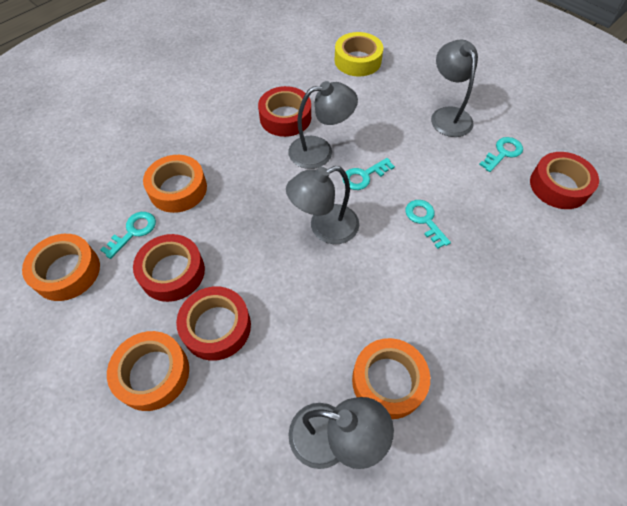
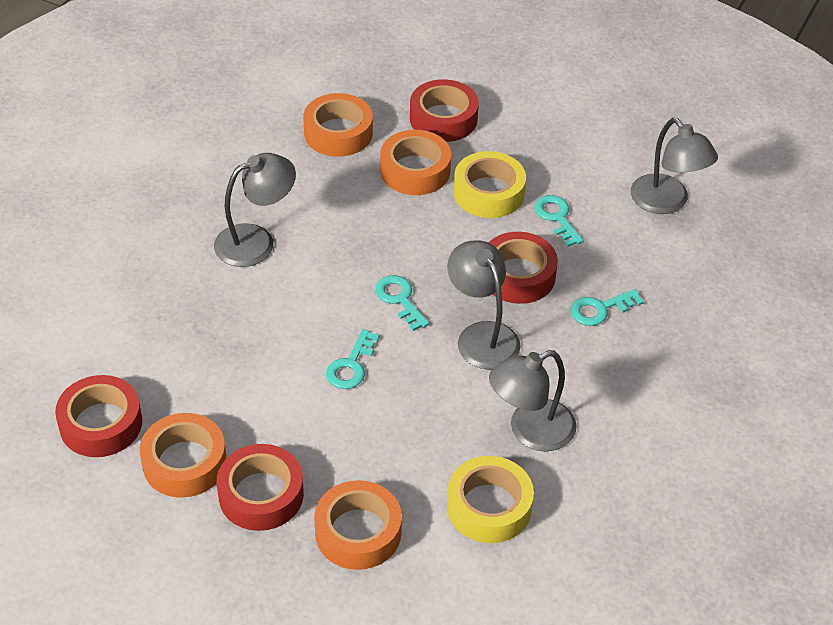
yellow tape: [334,32,383,77] = 1 -> [447,456,534,543] [454,151,526,218] = 2

